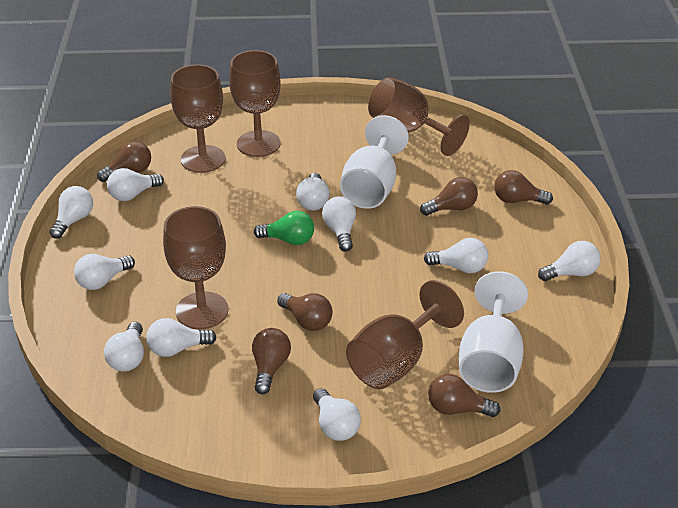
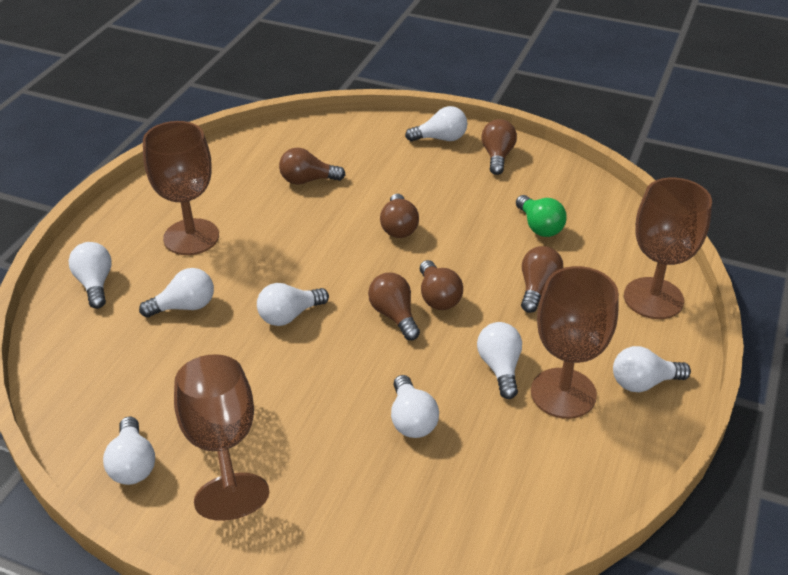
brown goblet: [163,206,228,329] [170,64,225,173] [229,50,281,157] [346,280,464,389] [368,77,470,156] = 5 -> [143,121,219,255] [174,354,269,521] [531,266,619,419] [624,177,712,319] = 4
white goblet: [340,115,409,209] [459,271,528,393] = 2 -> none = 0
white light bulb: [49,186,93,239] [74,254,135,290] [104,322,144,371] [107,168,164,201] [146,318,217,357] [296,173,330,211] [313,388,361,441] [322,197,356,252] [424,238,488,273] [538,241,601,281] = 10 -> [69,242,112,309] [103,417,155,485] [139,268,214,318] [257,283,329,326] [391,375,439,438] [405,106,467,141] [477,322,522,399] [613,346,691,392] = 8

